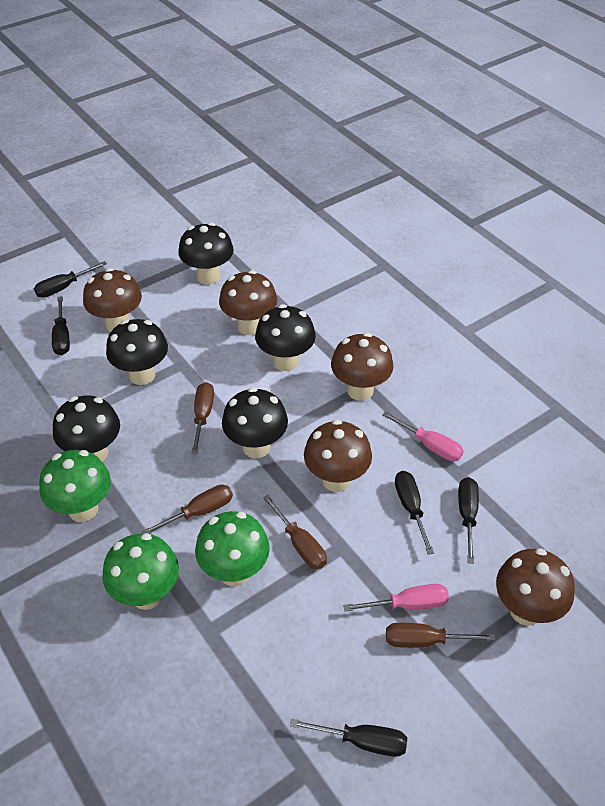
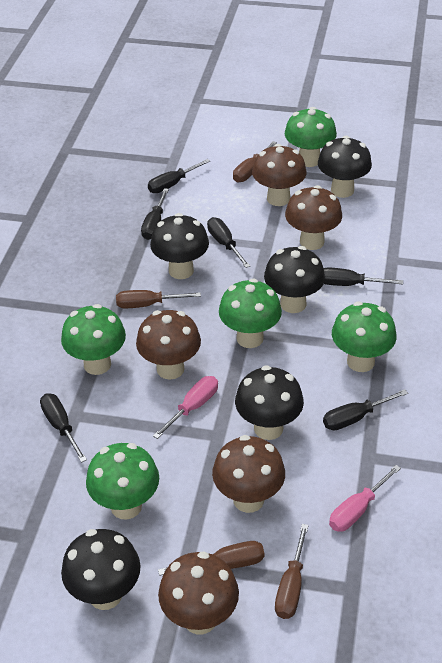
black screwdriver: [34,261,107,298] [52,296,70,355] [290,719,407,757] [395,471,434,555] [458,477,479,564] = 5 -> [40,394,87,463] [141,188,169,240] [148,159,210,193] [207,217,250,268] [323,268,403,286] [323,389,408,430] = 6
green mushroom: [39,450,111,522] [102,533,179,610] [195,511,270,587] = 3 -> [61,304,126,375] [86,443,159,520] [219,279,282,348] [285,107,337,167] [332,302,397,372] = 5

